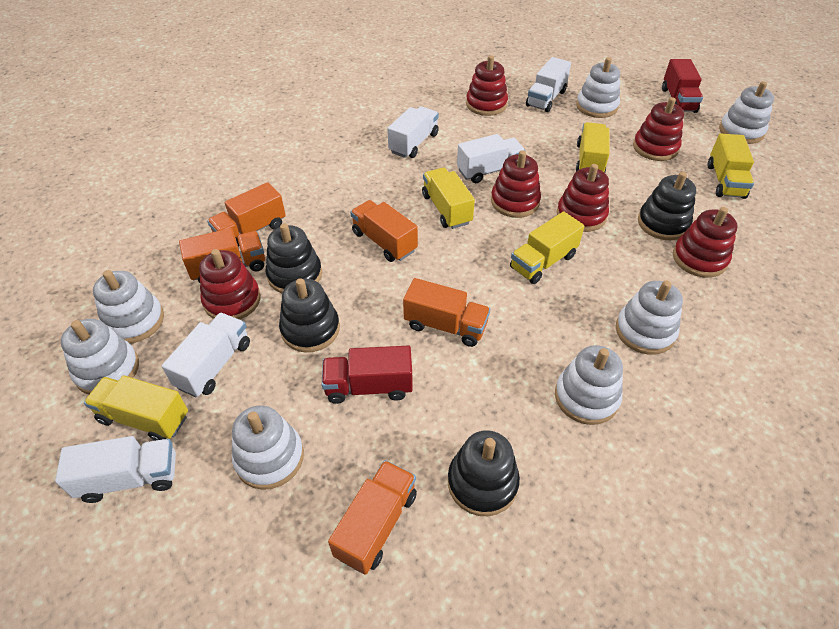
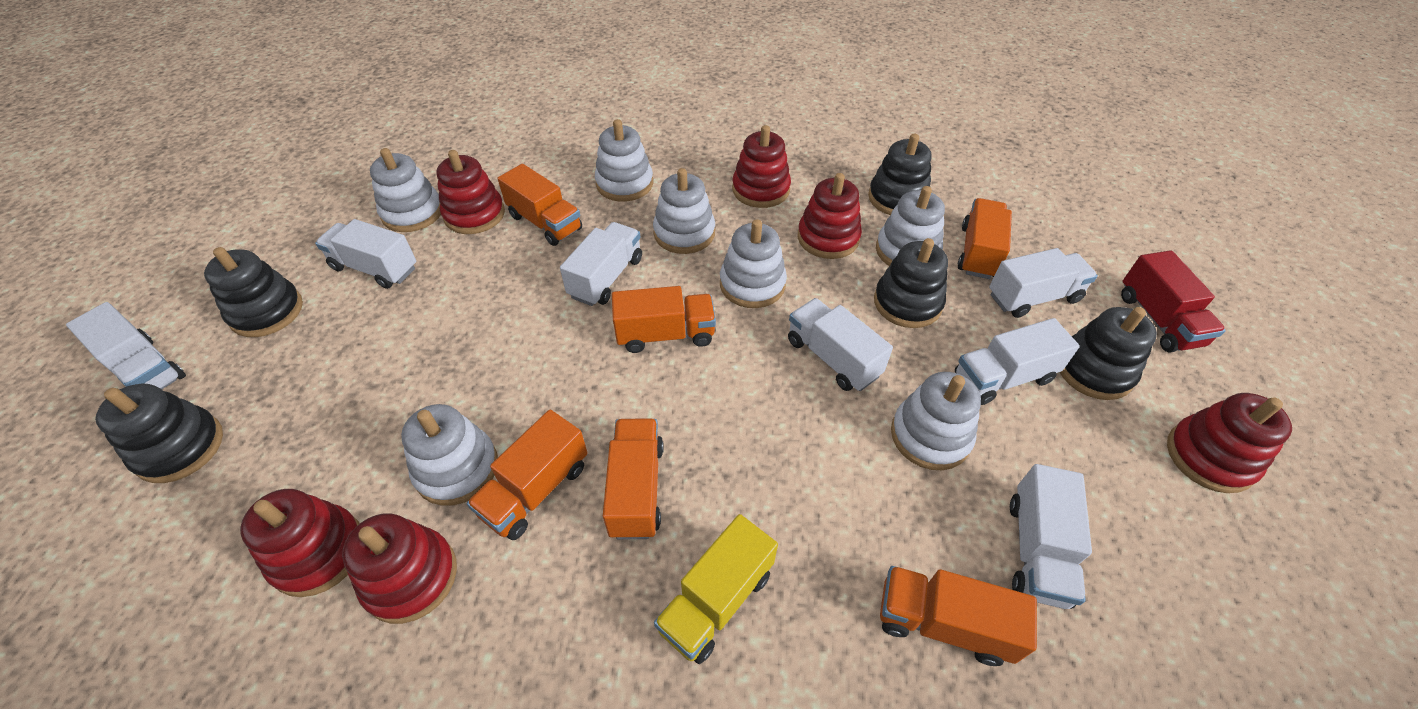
black stacking toy: [266,223,322,293] [279,278,340,352] [448,430,520,516] [638,172,696,240] = 4 -> [95,384,223,483] [204,247,303,337] [868,134,932,215] [874,238,948,328] [1060,307,1157,400] = 5
orange truck: [179,228,265,283] [207,182,286,247] [328,460,417,575] [350,200,418,262] [403,278,490,347] = 5 -> [467,410,588,540] [498,164,582,246] [603,418,664,539] [612,286,716,353] [880,566,1037,666] [958,198,1012,279] = 6
red truck: [322,346,413,404] [662,59,703,113] = 2 -> [1121,250,1226,353] = 1
white truck: [55,436,176,503] [162,313,250,397] [387,106,439,158] [457,134,525,183] [526,57,571,112] = 5 -> [66,302,186,389] [315,219,416,289] [560,222,642,306] [788,298,893,391] [955,318,1080,405] [989,248,1098,318] [1010,464,1092,609] = 7
yellow truck: [84,376,188,441] [422,168,475,229] [510,211,585,284] [576,122,610,173] [708,134,754,199] = 5 -> [654,514,778,664] = 1

